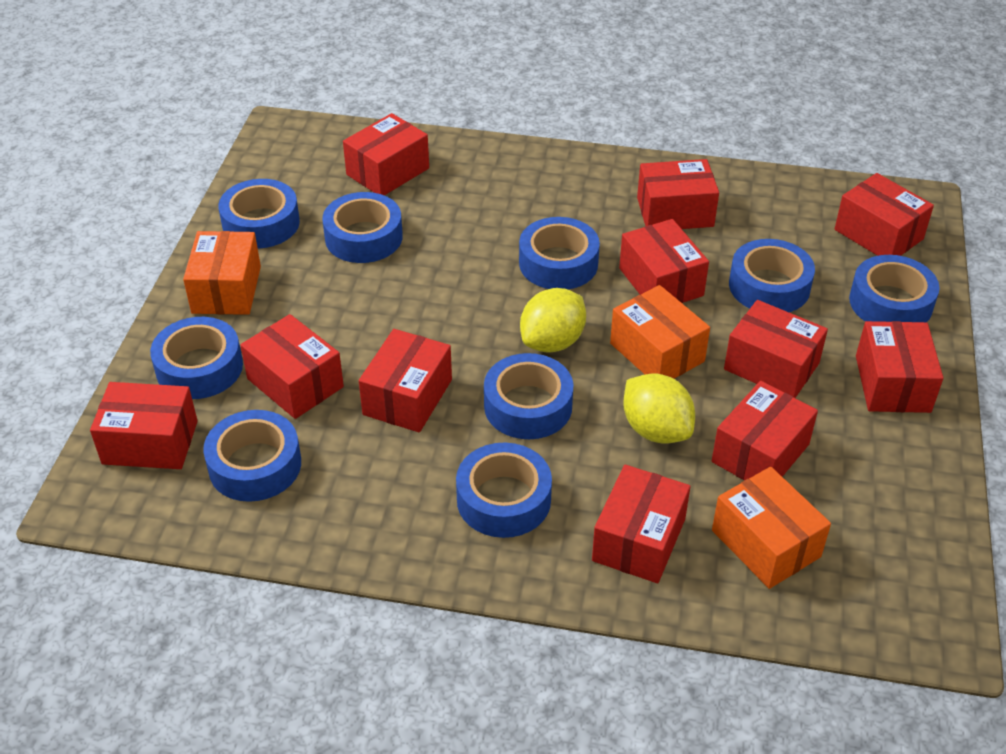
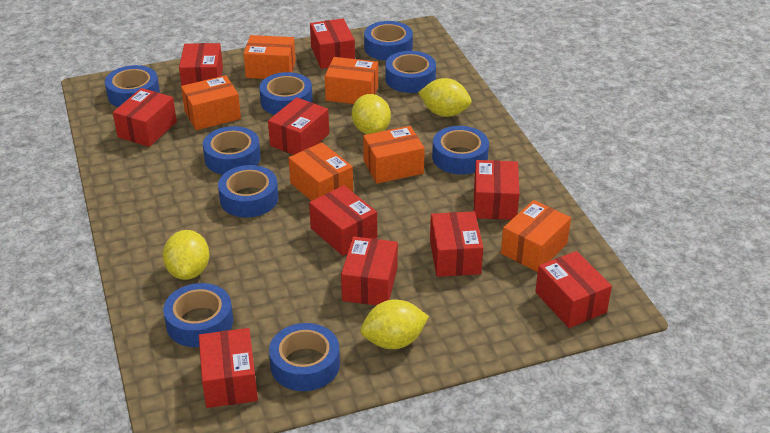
orange box: [183,231,261,315] [610,285,710,379] [712,467,831,589] = 3 -> [181,75,241,130] [244,35,296,79] [289,142,353,201] [325,57,378,104] [363,126,425,184] [501,200,571,272] = 6
red box: [90,382,198,469] [240,314,344,419] [343,113,429,195] [359,329,452,433] [592,464,691,583] [619,219,709,303] [637,159,719,229] [712,381,818,480] [724,300,828,398] [835,173,934,256] [856,321,944,413] = 11 -> [113,88,177,147] [179,43,223,86] [199,328,258,408] [268,97,329,155] [309,185,377,256] [310,18,355,69] [341,236,398,305] [430,211,483,277] [474,160,520,220] [535,251,612,328] = 10
yellow lemon: [520,288,586,353] [623,373,695,444] = 2 -> [163,230,209,280] [352,94,391,134] [361,300,429,349] [418,78,472,117] = 4

